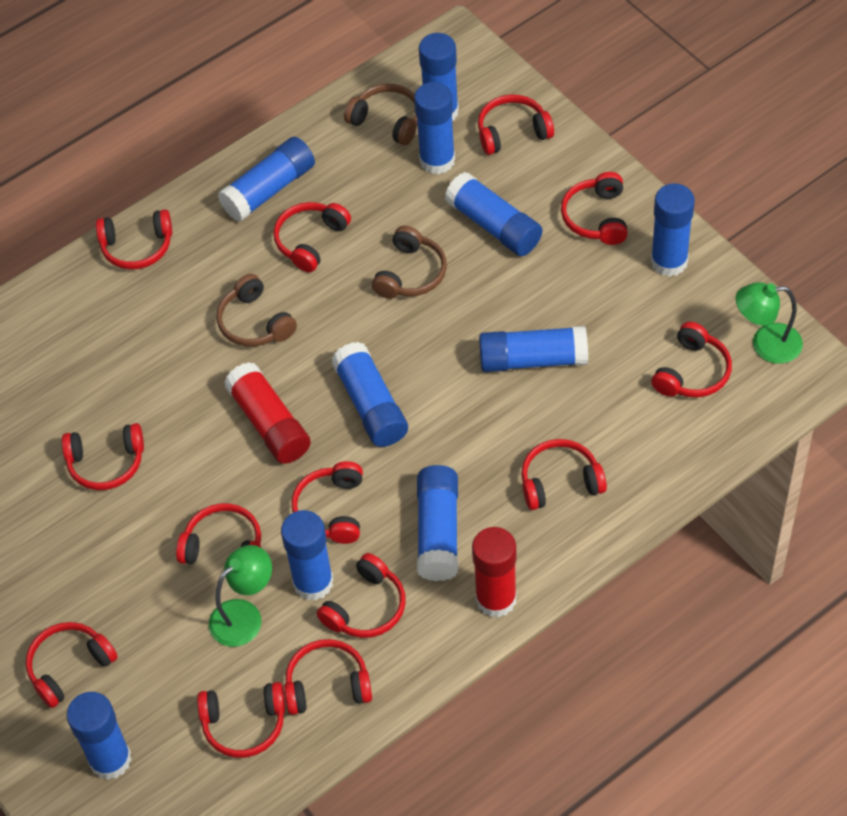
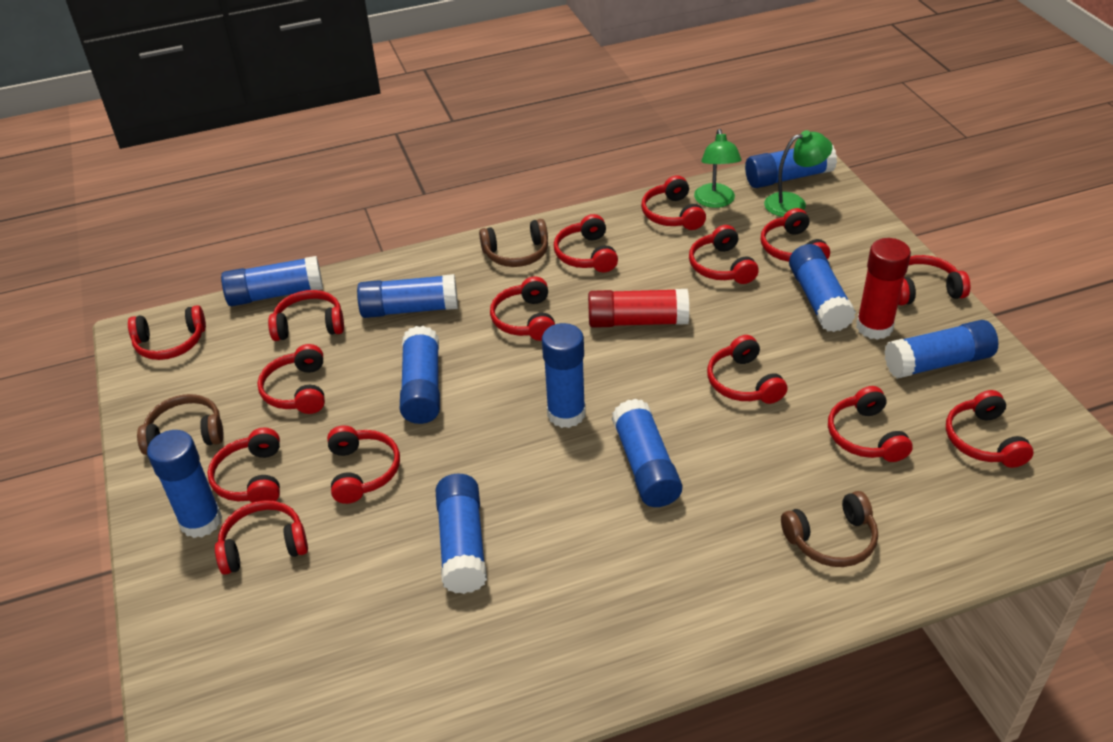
red headphones: [26,622,118,708] [62,423,144,490] [96,210,172,270] [176,503,261,564] [197,682,285,758] [274,202,351,272] [284,639,372,715] [291,461,363,544] [317,553,406,638] [478,94,554,155] [521,439,607,510] [561,172,628,245] [652,322,732,398] = 13 -> [128,305,206,360] [207,428,280,503] [215,500,308,575] [257,344,325,414] [268,290,344,341] [327,425,400,504] [490,277,555,341] [554,214,618,272] [641,175,706,230] [689,225,759,284] [707,335,787,404] [761,208,830,262] [828,386,913,462] [898,255,970,305] [946,390,1034,468] = 15

